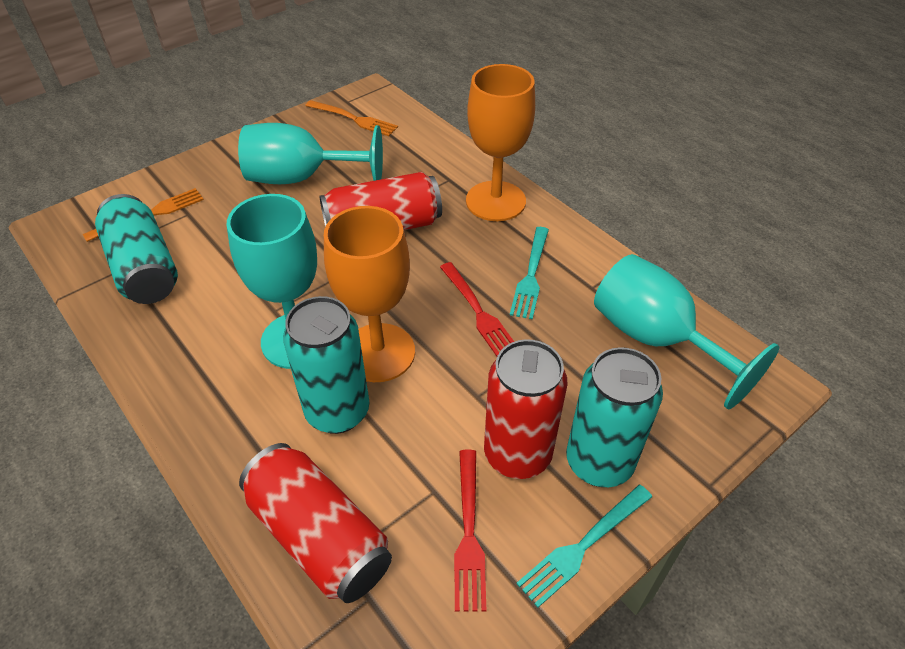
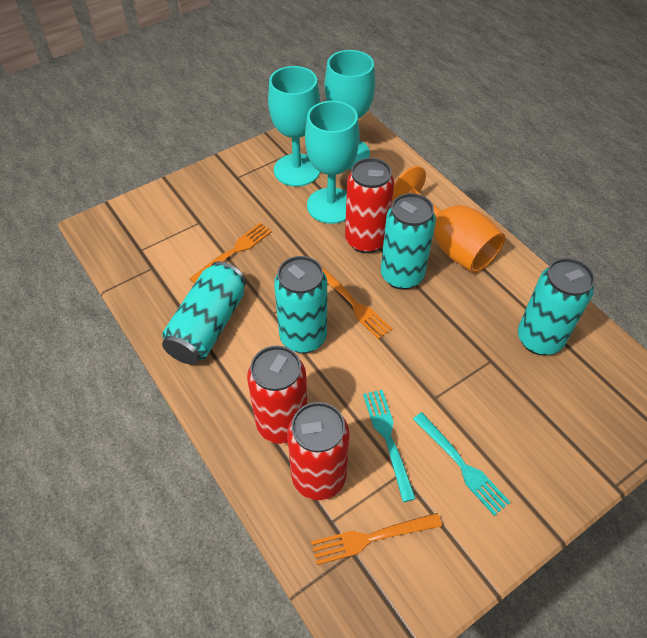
orange fork: [83,188,204,242] [305,100,398,136] = 2 -> [189,223,272,284] [311,513,442,565] [321,266,392,340] = 3
orange goblet: [324,206,415,382] [466,64,535,221] = 2 -> [392,166,505,273] = 1
red fork: [440,262,514,356] [454,450,486,611] = 2 -> none = 0
turquoise can: [95,194,178,304] [283,296,370,434] [566,347,663,487] = 3 -> [162,261,246,365] [274,256,327,353] [381,193,436,290] [518,258,595,355] = 4

